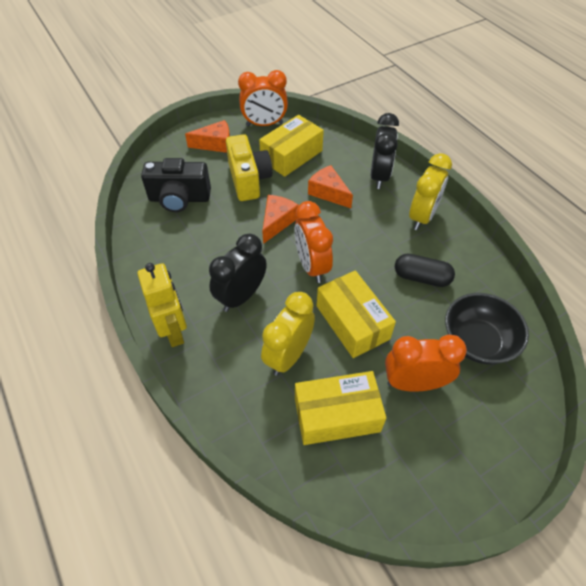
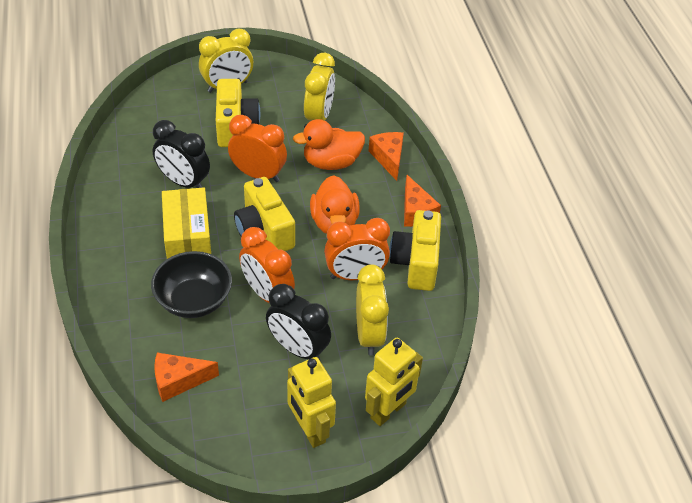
black camera: [141,158,211,212] = 1 -> none = 0
black capsule: [395,254,455,287] = 1 -> none = 0
orange duck: none = 0 -> [293,119,365,170] [310,175,360,234] = 2
yellow box: [259,115,324,177] [295,371,386,445] [317,270,396,358] = 3 -> [162,187,211,259] = 1
yellow camera: [226,134,272,201] = 1 -> [216,79,260,147] [234,177,295,251] [389,210,441,291] = 3
yellow clock: [261,292,315,376] [409,153,452,230] = 2 -> [199,29,253,93] [304,53,335,121] [356,264,389,356] = 3
yellow robot: [138,263,187,347] = 1 -> [287,357,336,448] [365,338,423,426] = 2

